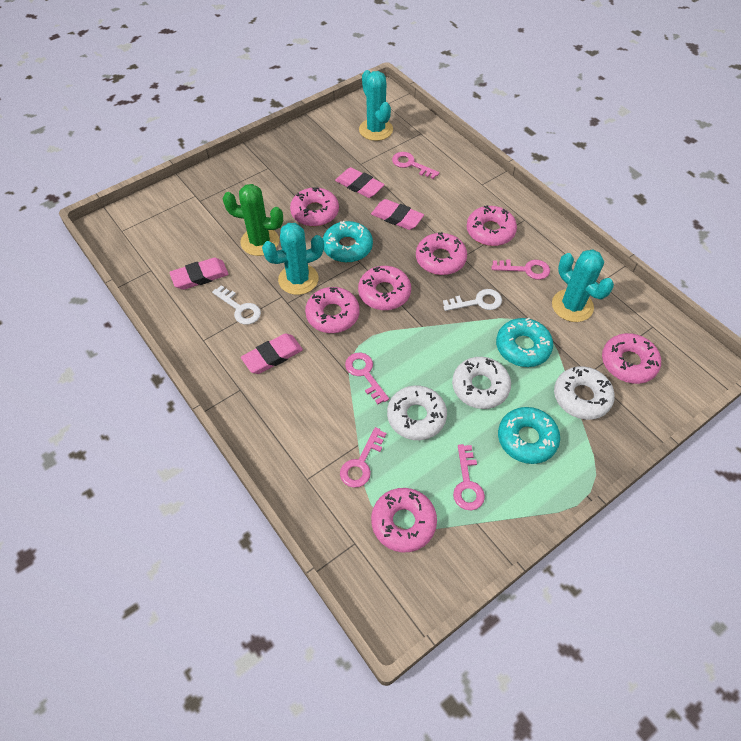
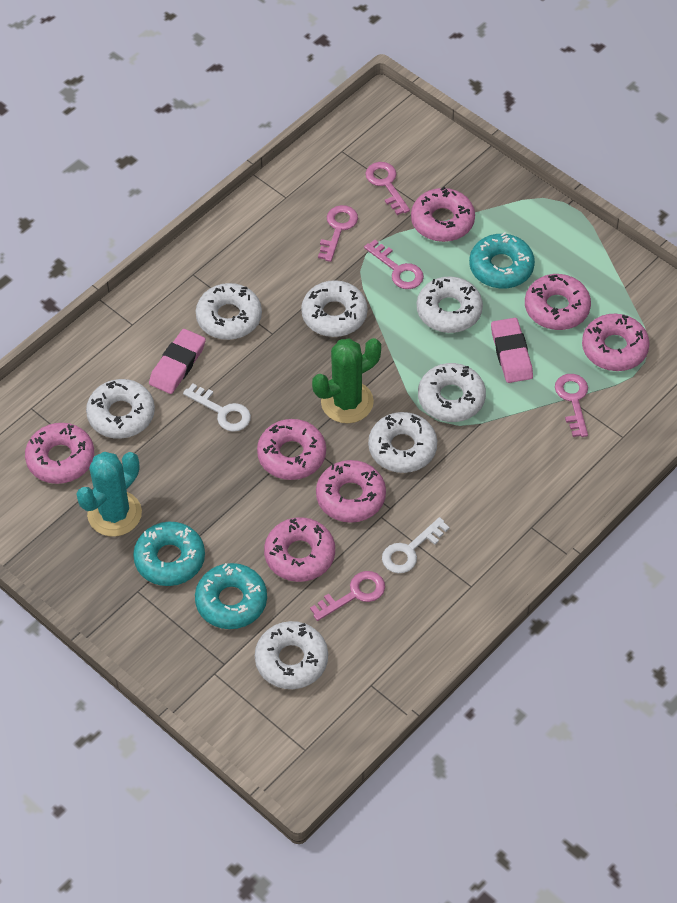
pink eraser: [169,258,229,290] [241,333,303,374] [335,167,385,198] [371,199,424,230] = 4 -> [149,329,206,394] [491,318,533,383] = 2
turquoise cactus: [262,223,324,295] [359,70,393,141] [552,249,614,322] = 3 -> [76,452,142,536] = 1
white donut: [387,385,447,440] [452,357,511,409] [554,366,615,420] = 3 -> [86,379,155,439] [196,283,262,340] [255,621,328,689] [301,280,368,337] [368,412,437,473] [417,276,483,333] [418,363,486,422] = 7

